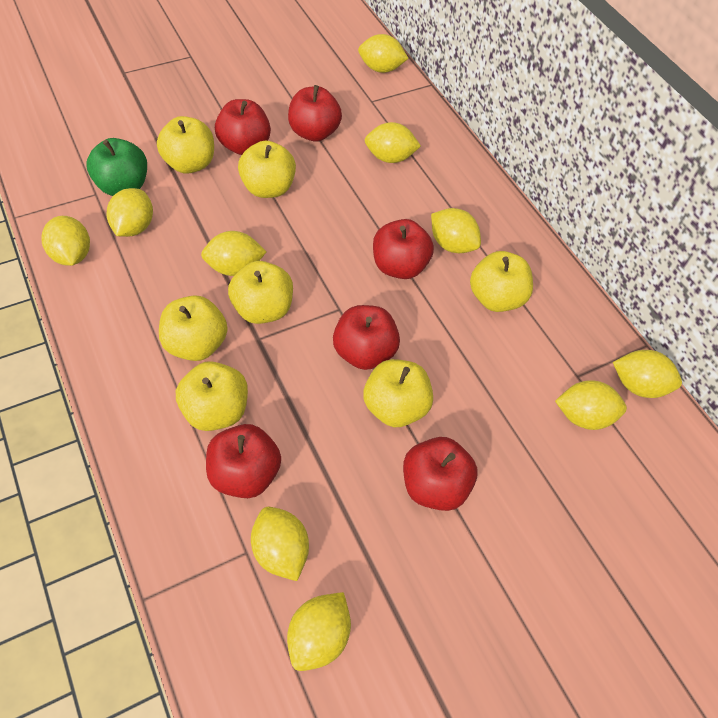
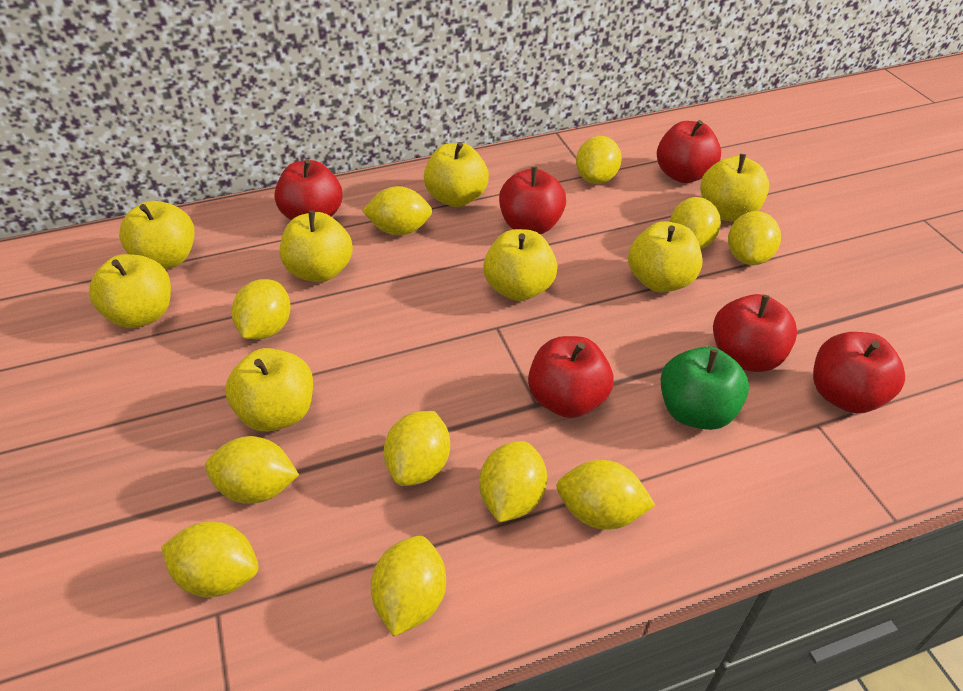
yellow apple: [157,116,214,174] [159,296,228,361] [176,361,248,431] [228,261,293,324] [238,141,296,198] [363,359,433,427] [470,251,533,312] = 7 -> [89,254,171,328] [119,201,195,269] [225,348,313,432] [280,211,353,282] [424,142,489,207] [483,229,558,301] [628,221,702,293] [700,154,769,222] = 8
yellow lemon: [42,216,90,266] [106,188,153,237] [201,231,266,276] [251,507,309,581] [287,592,351,671] [358,34,409,73] [365,122,421,163] [431,208,481,253] [555,380,627,430] [613,350,682,398] = 10 -> [161,522,259,597] [205,436,299,504] [232,279,291,339] [362,186,432,235] [371,536,446,637] [384,411,450,486] [479,441,547,522] [556,460,655,530] [576,136,622,184] [670,197,721,249] [728,211,781,265] = 11

